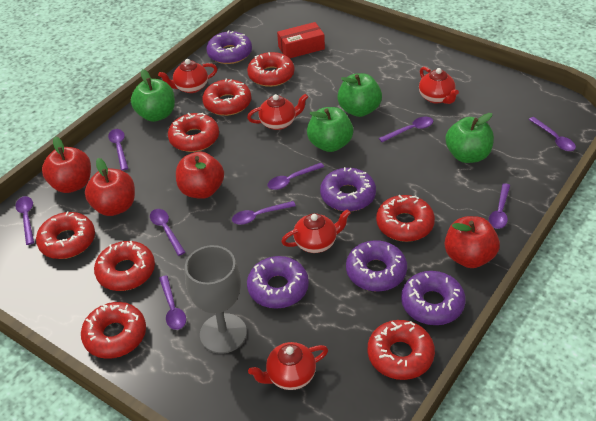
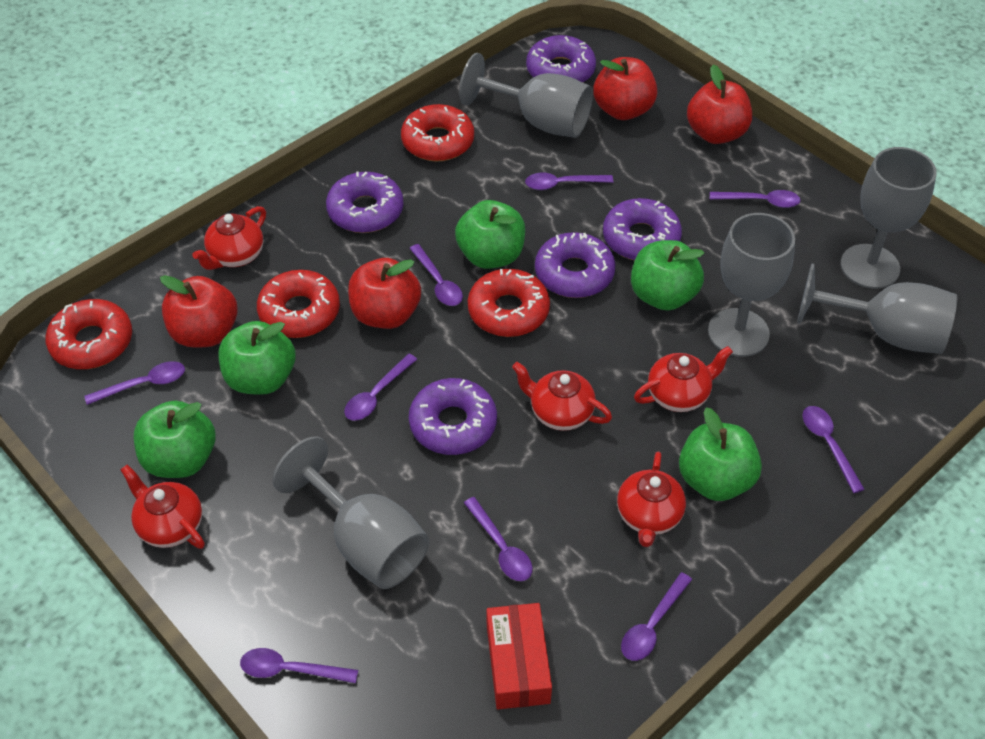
green apple: [131,69,175,122] [307,107,353,152] [337,73,382,117] [445,113,494,163] = 4 -> [134,401,216,478] [219,321,296,395] [455,200,525,269] [631,240,704,311] [679,407,762,501] = 5
grey goblet: [185,245,247,354] = 1 -> [273,436,429,589] [459,53,593,138] [708,213,795,357] [797,263,957,354] [841,147,937,289] = 5
red donut: [36,212,95,259] [81,302,146,359] [94,241,155,291] [168,113,219,152] [202,79,251,116] [247,52,295,87] [368,320,435,380] [376,195,435,242] = 8 -> [45,299,132,369] [257,270,340,338] [401,104,474,161] [468,269,550,337] = 4

